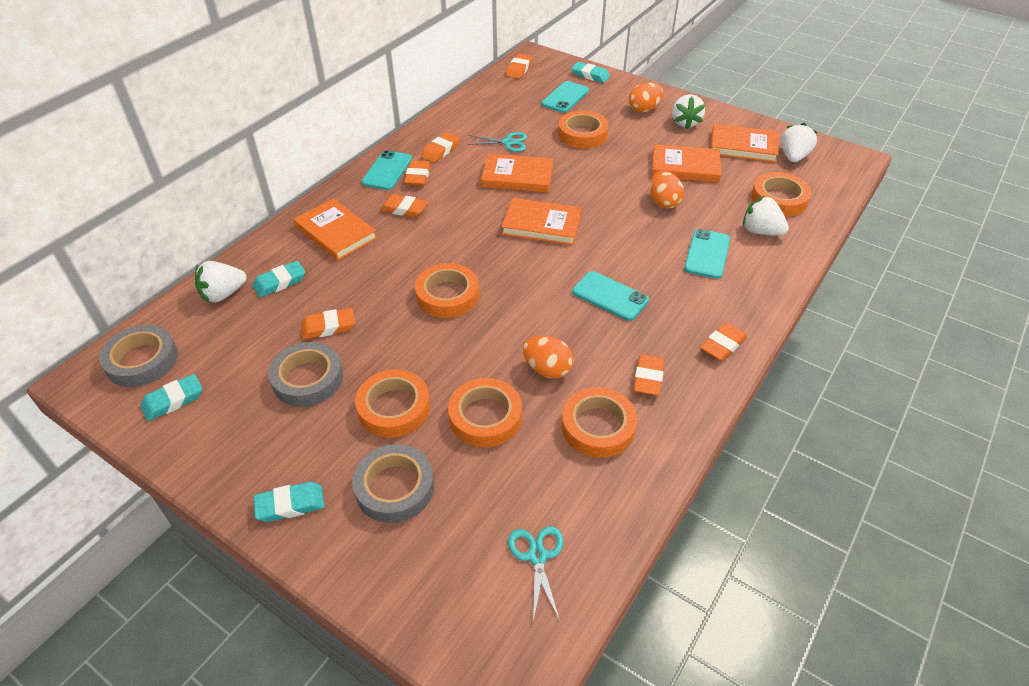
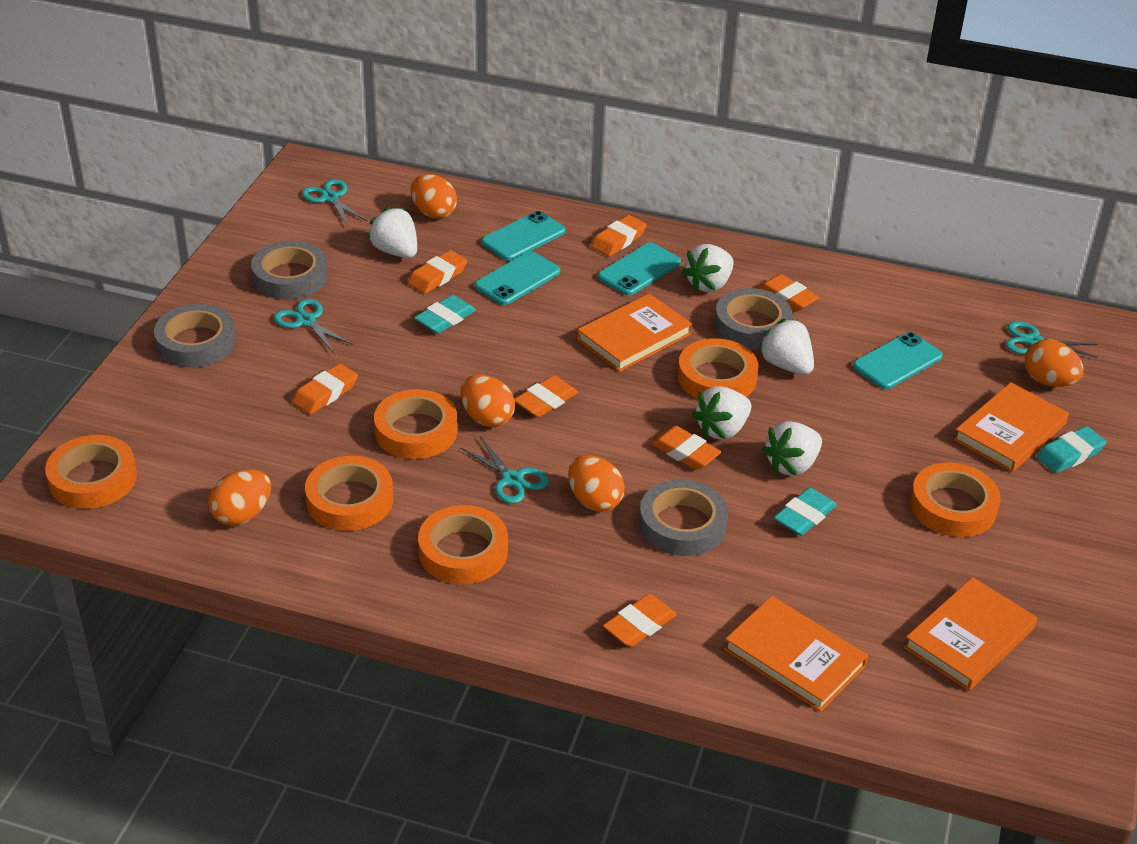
grey tape: [99,325,178,387] [268,342,343,407] [352,444,434,523] = 3 -> [154,304,236,368] [251,241,328,300] [639,479,728,556] [714,288,793,350] = 4
orange book: [294,199,377,261] [481,154,553,192] [502,198,582,245] [652,144,721,183] [711,124,778,163] = 5 -> [577,293,692,372] [724,596,868,712] [904,577,1037,691] [953,382,1069,472] = 4
orange egg: [523,336,574,379] [629,82,664,113] [650,171,684,209] = 3 -> [208,469,271,526] [411,174,457,219] [460,375,515,427] [568,455,625,512] [1024,339,1084,387] = 5
turquoise eraser: [140,374,202,421] [252,261,305,298] [254,482,325,522] [571,62,610,83] = 4 -> [414,295,476,333] [774,488,837,536] [1037,426,1106,473] = 3
turquoise scissors: [467,132,527,152] [508,526,564,622] = 2 -> [274,299,353,353] [302,179,367,226] [460,436,549,504] [1006,321,1098,358] = 4
white strawberry: [195,261,247,303] [672,94,705,129] [743,196,789,236] [781,123,818,162] = 4 -> [367,207,417,258] [682,244,734,292] [692,386,752,440] [758,319,814,375] [762,421,822,476] = 5

